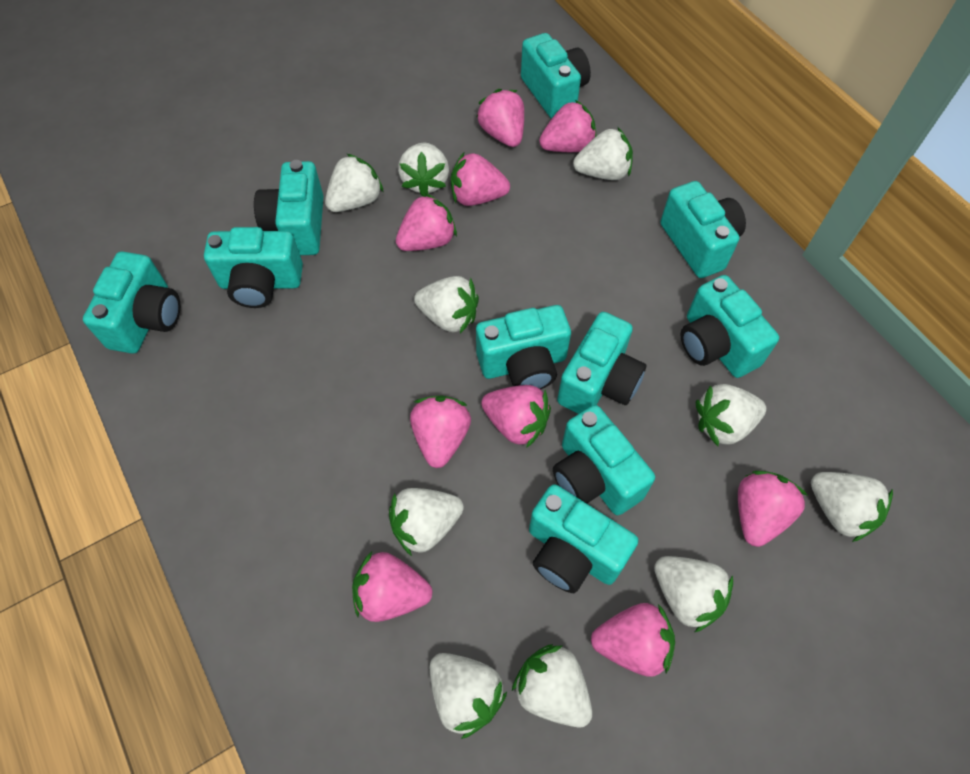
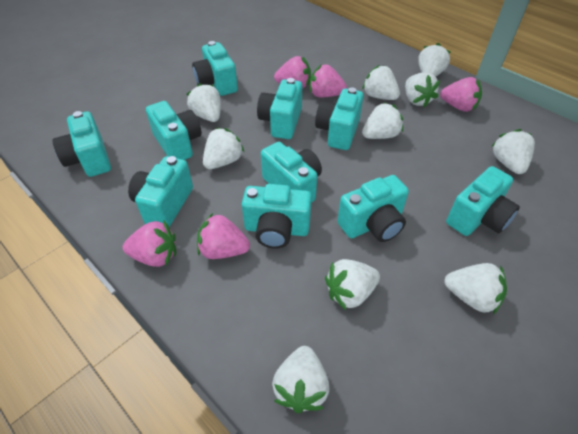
pink strawberry: [352,552,432,622] [396,193,457,251] [410,396,471,468] [451,152,510,206] [476,89,524,147] [481,385,551,448] [539,100,596,152] [591,603,675,677] [738,471,808,547] = 9 -> [123,221,176,267] [197,213,250,259] [274,56,311,89] [310,64,347,98] [440,77,482,112] = 5

